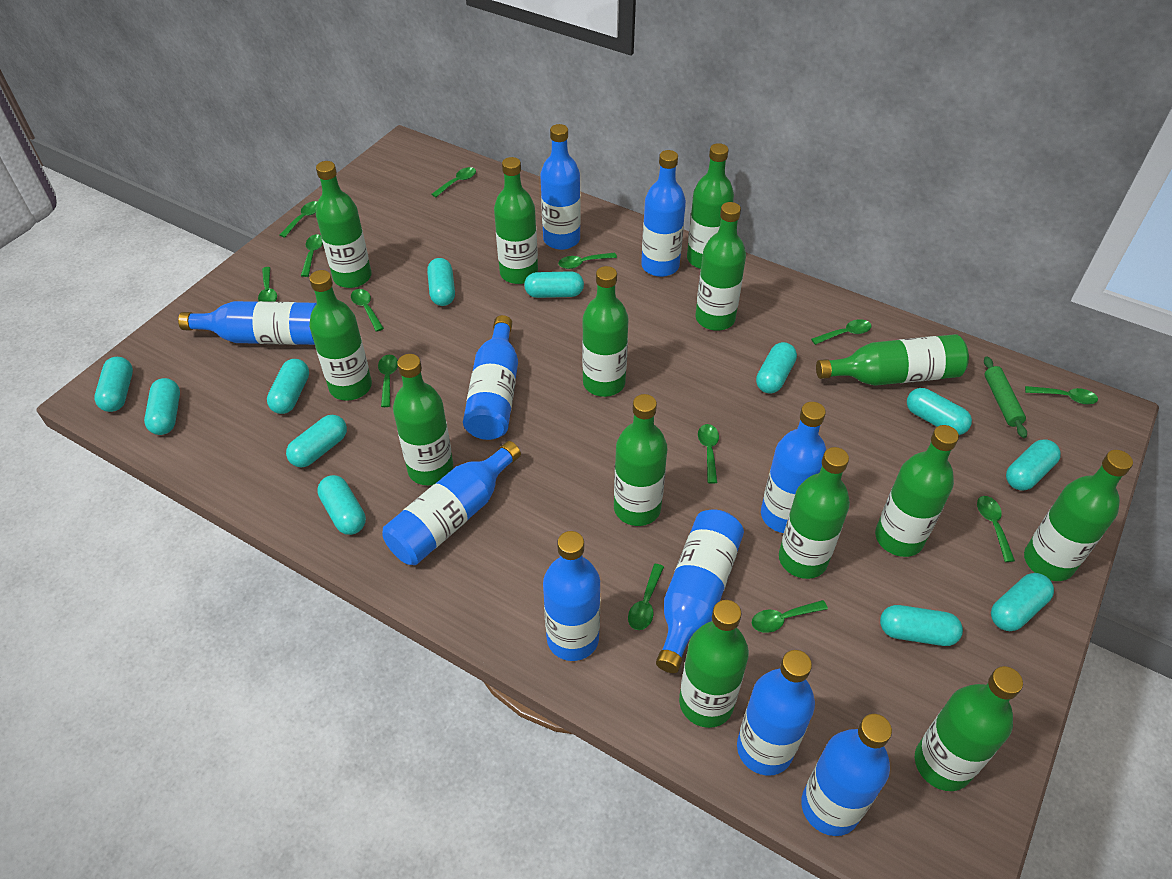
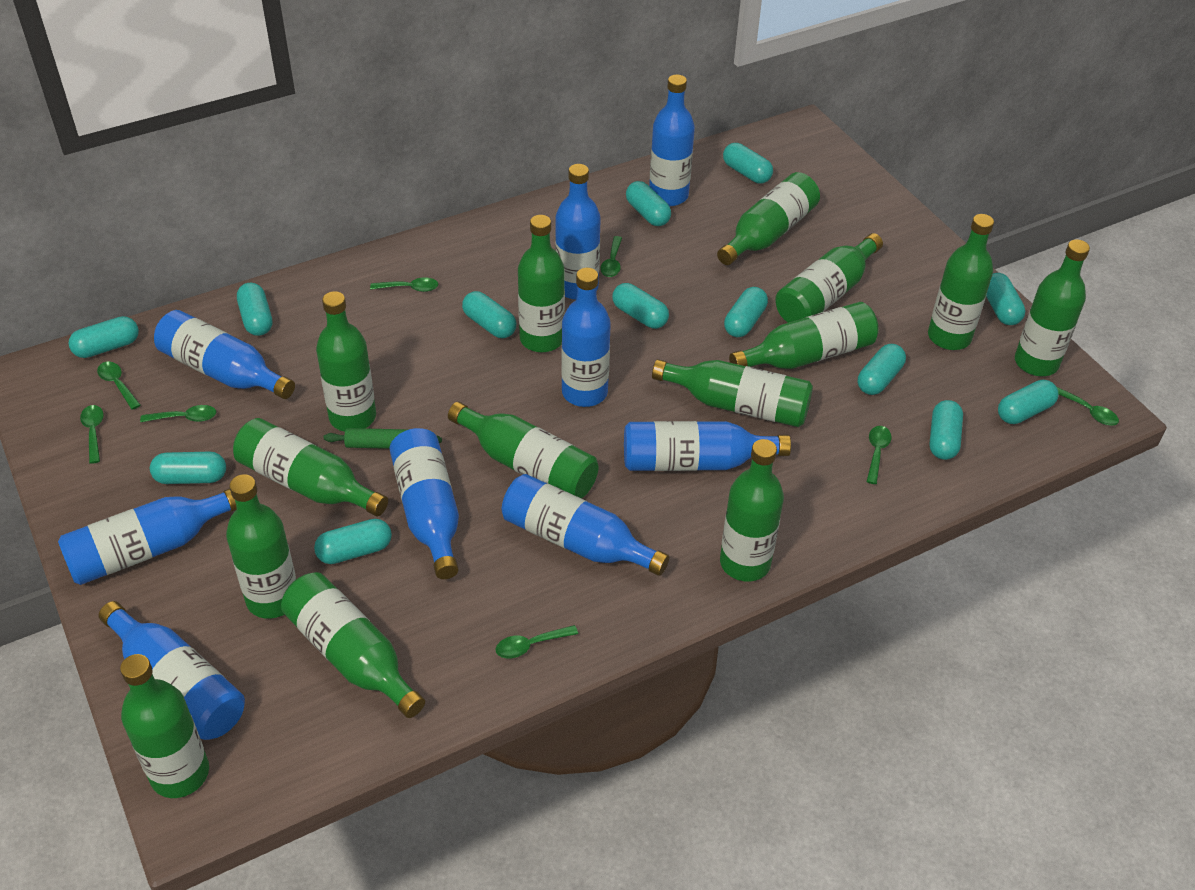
blue bottle: [178,301,317,345] [383,441,521,565] [463,315,518,440] [540,124,581,250] [543,531,600,661] [641,150,686,277] [656,509,744,673] [737,650,815,776] [761,402,826,533] [801,714,892,836] = 10 -> [58,488,237,585] [99,601,245,740] [154,310,295,399] [390,428,459,579] [502,474,669,576] [555,164,601,300] [561,268,611,407] [624,421,791,471] [649,74,695,206] = 9
green spoon: [258,267,277,302] [280,201,318,238] [301,234,323,277] [351,289,384,332] [378,355,398,407] [432,167,476,197] [558,253,617,269] [628,564,664,630] [698,424,719,484] [752,600,828,633] [811,319,872,345] [977,496,1015,562] [1025,386,1098,404] = 13 -> [80,405,104,464] [97,362,141,410] [140,405,216,422] [370,277,438,292] [496,625,578,658] [600,236,622,277] [866,426,891,484] [1056,386,1119,426] = 8
turquoise capsule: [94,357,133,412] [144,378,180,435] [267,359,309,414] [286,415,347,467] [317,475,366,535] [427,258,455,306] [524,271,584,298] [756,342,797,393] [880,605,963,646] [907,388,972,435] [991,573,1054,631] [1006,439,1061,490] = 12 -> [68,316,139,358] [150,452,226,484] [237,283,272,336] [314,519,392,564] [462,291,516,338] [612,283,669,329] [626,181,671,226] [723,143,773,183] [724,287,768,337] [858,344,906,395] [929,400,963,460] [986,273,1025,325] [998,380,1059,424] = 13

